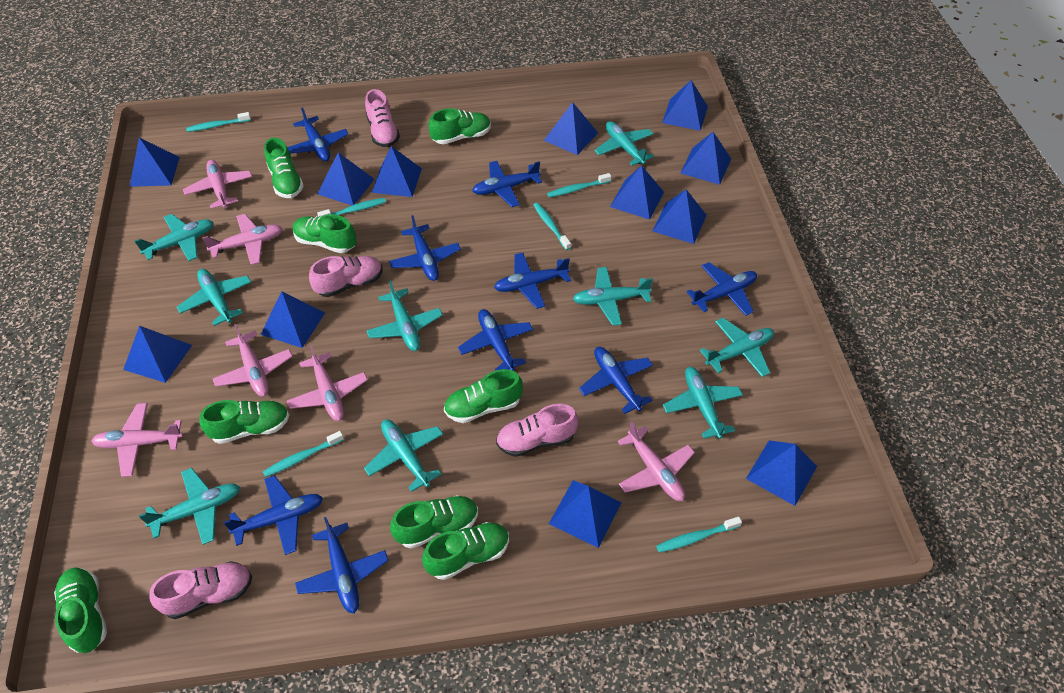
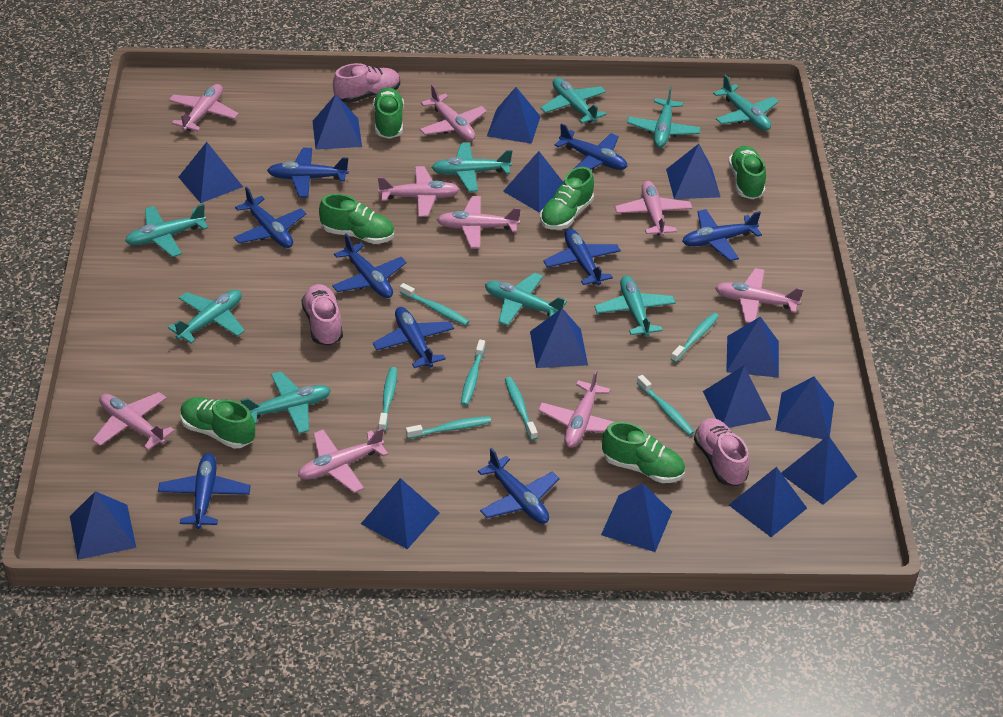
blue pyramid: [123,326,192,383] [129,137,180,187] [260,291,325,348] [317,152,374,205] [372,146,422,197] [544,102,598,155] [549,480,621,548] [610,165,664,220] [652,190,706,244] [662,80,708,131] [680,132,731,185] [746,440,817,506] = 12 -> [70,491,136,560] [178,142,243,203] [312,94,362,150] [361,478,440,549] [487,87,541,144] [503,151,563,212] [530,308,588,368] [601,483,672,552] [666,144,720,199] [703,366,771,428] [726,316,779,378] [729,467,807,537] [775,377,834,439] [781,435,858,505] = 14
green shoe: [54,568,107,653] [199,400,289,444] [264,137,304,198] [293,214,357,253] [390,495,478,548] [422,522,509,580] [428,108,491,144] [444,369,523,423] = 8 -> [180,397,255,449] [319,194,394,244] [373,88,404,139] [540,167,594,230] [602,421,685,483] [728,146,766,199] = 6
pink plane: [91,403,183,477] [183,160,252,209] [202,214,283,265] [212,324,293,397] [287,345,368,421] [617,421,695,501] = 6 -> [93,392,175,450] [169,84,239,131] [298,427,388,493] [378,166,460,217] [420,84,487,141] [437,196,521,248] [538,370,613,448] [615,181,692,237] [715,268,804,323] = 9
pink shoe: [149,561,252,619] [309,256,383,297] [365,89,400,147] [496,404,578,457] = 4 -> [301,284,343,346] [333,63,400,103] [694,418,750,486] = 3
turquoise toothbrush: [186,112,251,132] [263,431,344,477] [317,198,386,217] [534,203,571,250] [547,173,611,197] [656,517,742,553] = 6 -> [378,367,397,432] [400,283,469,326] [406,416,491,439] [461,340,485,406] [505,377,538,440] [637,375,694,436] [671,313,719,363] = 7

